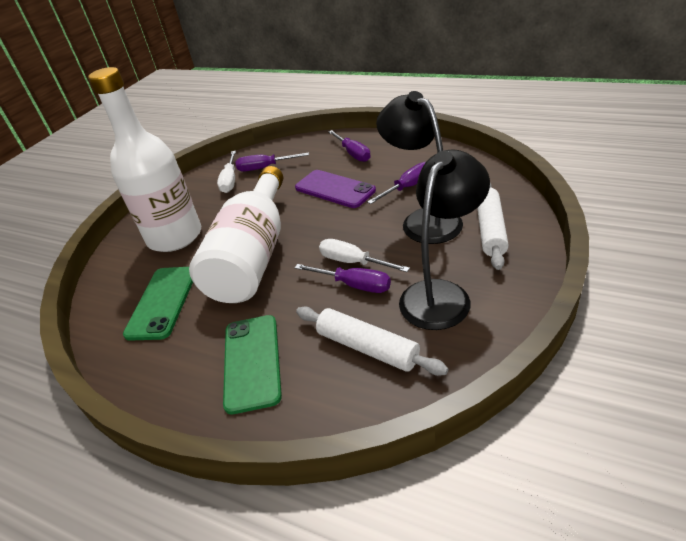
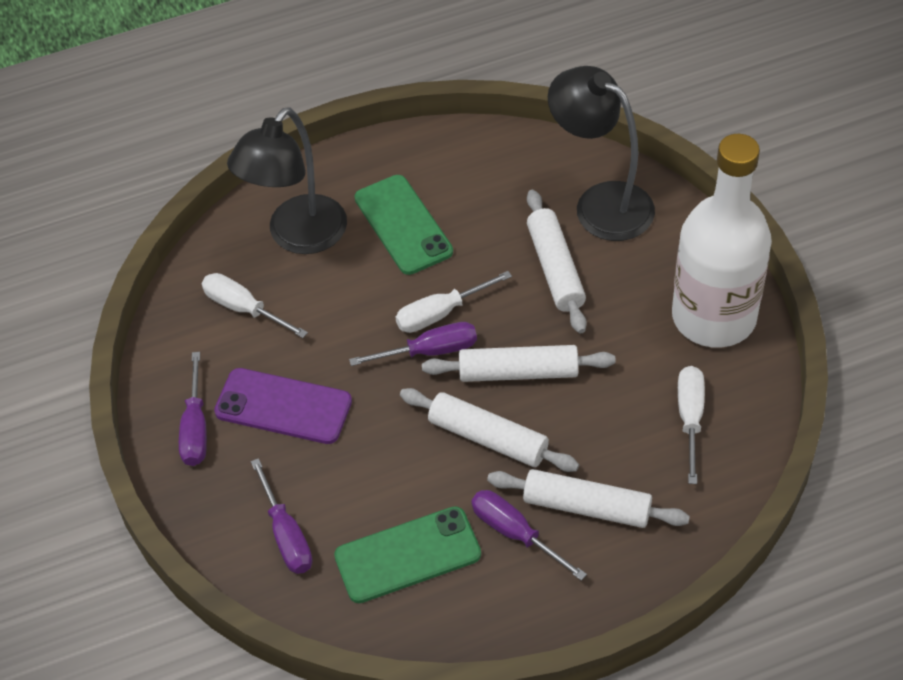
white bottle: [88,67,201,252] [189,166,283,303] = 2 -> [672,134,772,348] = 1
white rolling pin: [296,306,448,376] [477,183,509,270] = 2 -> [400,388,579,472] [422,345,615,382] [487,469,690,528] [527,190,587,334] = 4
white screwdriver: [217,151,236,193] [319,239,410,272] = 2 -> [202,273,308,338] [395,271,512,333] [678,366,705,484] = 3

